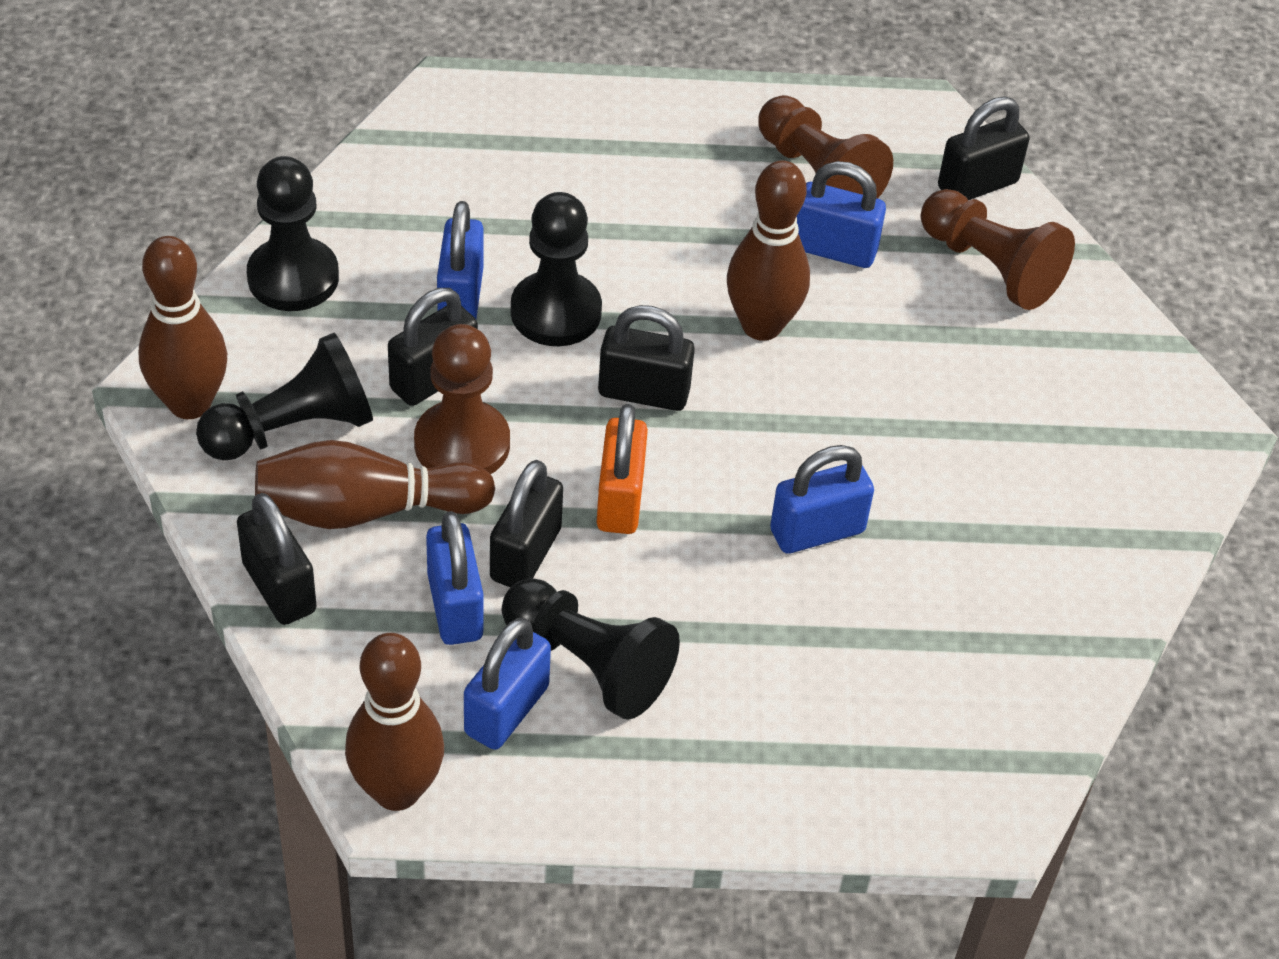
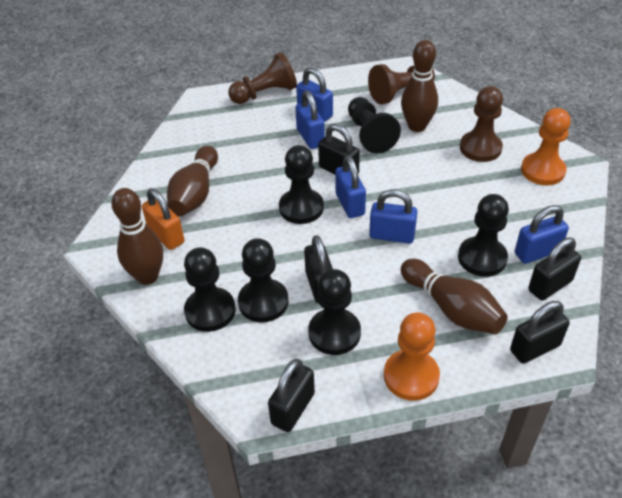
black pawn: [196,333,373,461] [247,156,339,311] [502,578,680,720] [511,192,602,346] = 4 -> [184,247,236,332] [238,238,288,322] [279,145,324,224] [308,269,361,355] [348,97,401,154] [458,194,509,277] = 6
orange pawn: none = 0 -> [384,313,440,401] [521,108,571,185] = 2

